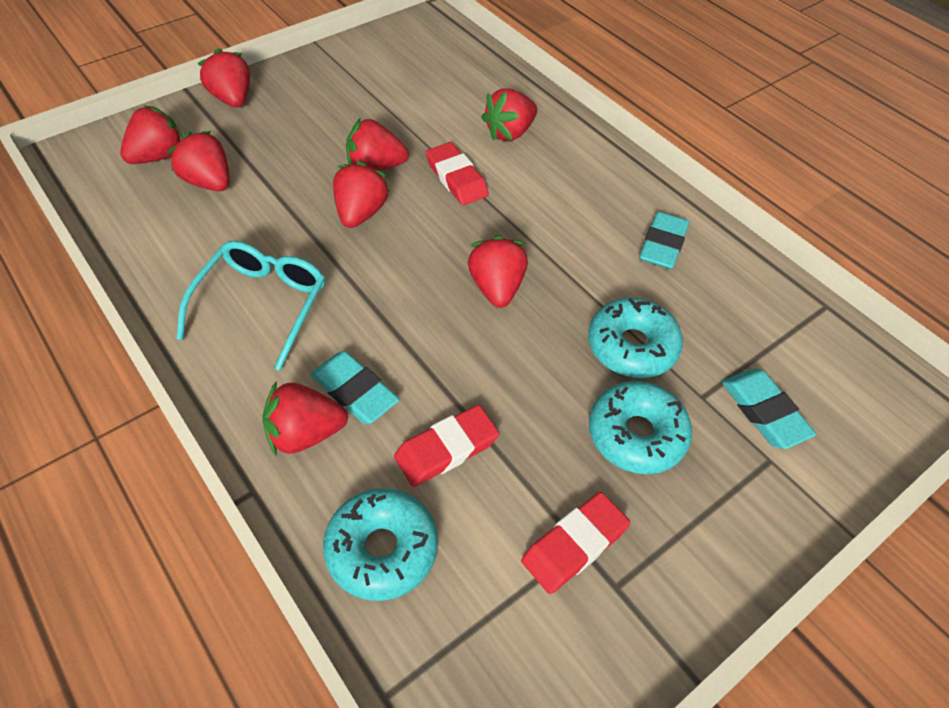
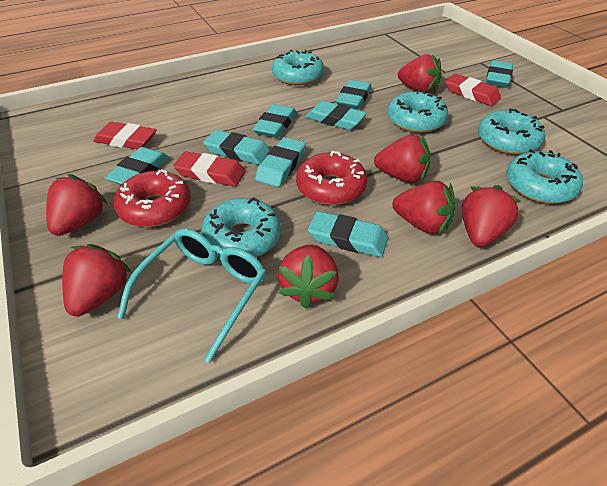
red donut: none = 0 -> [113,169,191,227] [296,151,367,205] = 2
red strawberry: [120,105,183,164] [167,130,229,191] [197,48,250,107] [262,381,348,455] [333,161,390,228] [346,118,409,171] [468,235,528,308] [481,88,537,141] = 8 -> [46,174,108,236] [62,244,132,317] [278,245,339,309] [374,135,431,183] [392,181,455,234] [398,54,441,93] [462,185,521,247] = 7
turquoise donut: [323,488,438,601] [588,298,683,378] [589,381,692,474] = 3 -> [201,197,281,257] [272,50,324,85] [387,90,448,133] [478,108,545,155] [506,149,583,204] = 5
turquoise eraser: [310,351,400,424] [639,211,690,269] [722,369,816,449] = 3 -> [104,147,169,185] [203,130,270,165] [253,104,297,138] [255,137,306,187] [305,101,367,130] [308,211,388,257] [336,80,372,110] [486,60,513,88] = 8

